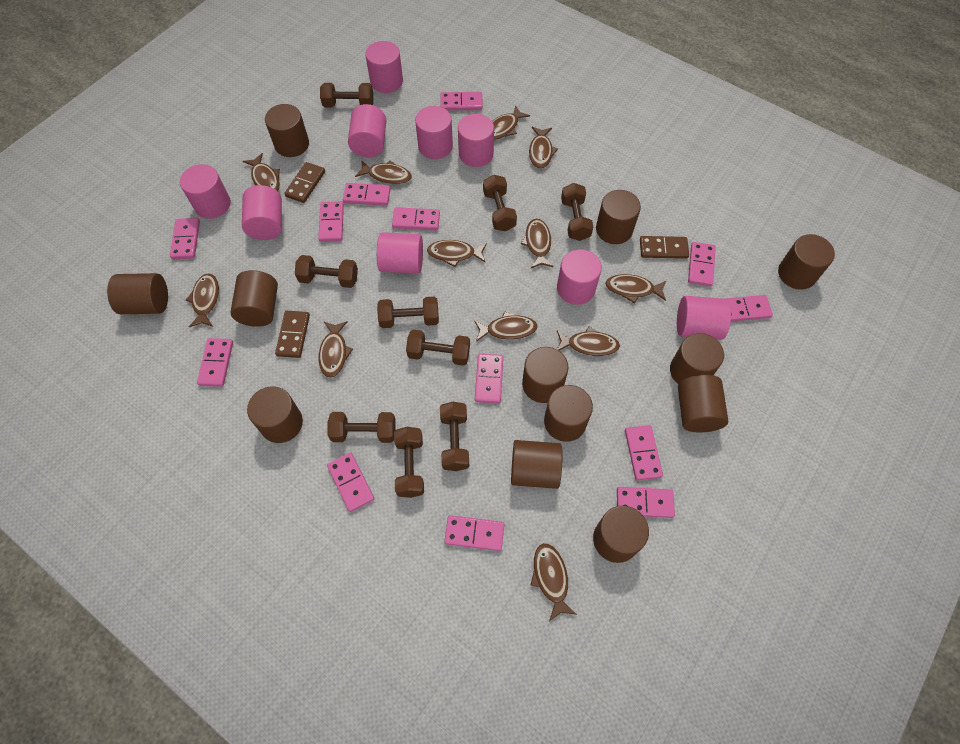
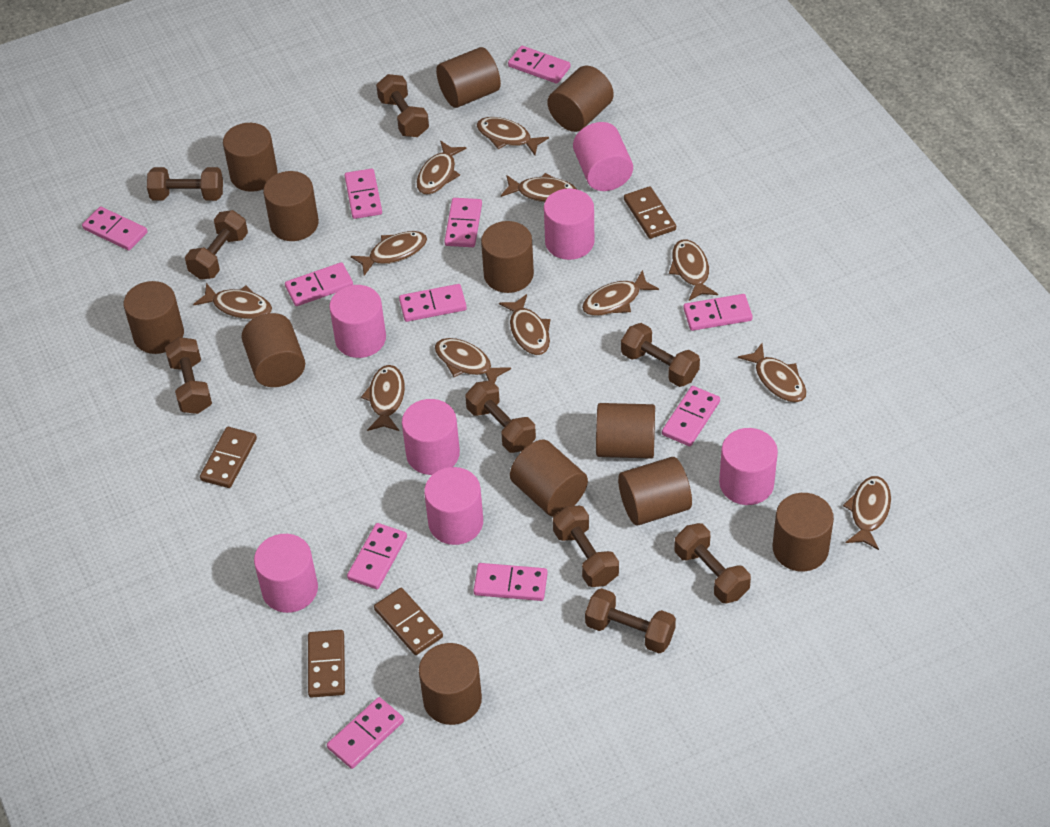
brown domino: [275,311,310,358] [284,162,325,203] [640,236,689,259] = 3 -> [200,427,257,488] [308,630,345,698] [374,588,443,655] [624,186,676,239] = 4
pink cylinder: [180,164,231,219] [242,185,282,240] [348,104,386,157] [365,41,403,93] [377,232,423,274] [415,106,453,159] [458,114,494,167] [557,249,602,305] [677,296,731,340] = 9 -> [254,534,318,613] [329,285,386,358] [402,399,460,475] [424,467,483,545] [544,188,594,260] [573,122,633,191] [719,428,778,505] = 7
pink domino: [170,218,200,259] [197,338,233,387] [318,201,344,242] [327,452,374,512] [343,183,391,206] [392,207,440,230] [440,92,483,111] [444,515,504,551] [475,354,503,403] [617,487,675,518] [625,425,663,480] [688,242,716,286] [726,295,773,322] = 13 -> [82,207,147,250] [285,262,353,306] [327,697,404,769] [344,168,382,219] [347,523,407,589] [399,284,467,322] [444,198,482,247] [473,563,548,601] [508,46,571,84] [662,386,720,446] [683,294,753,331] = 11

